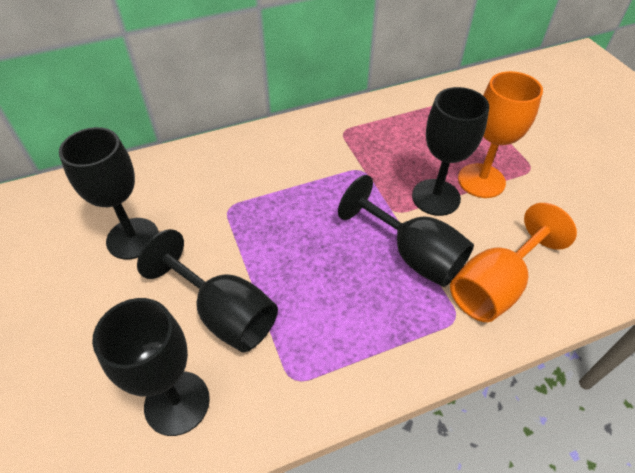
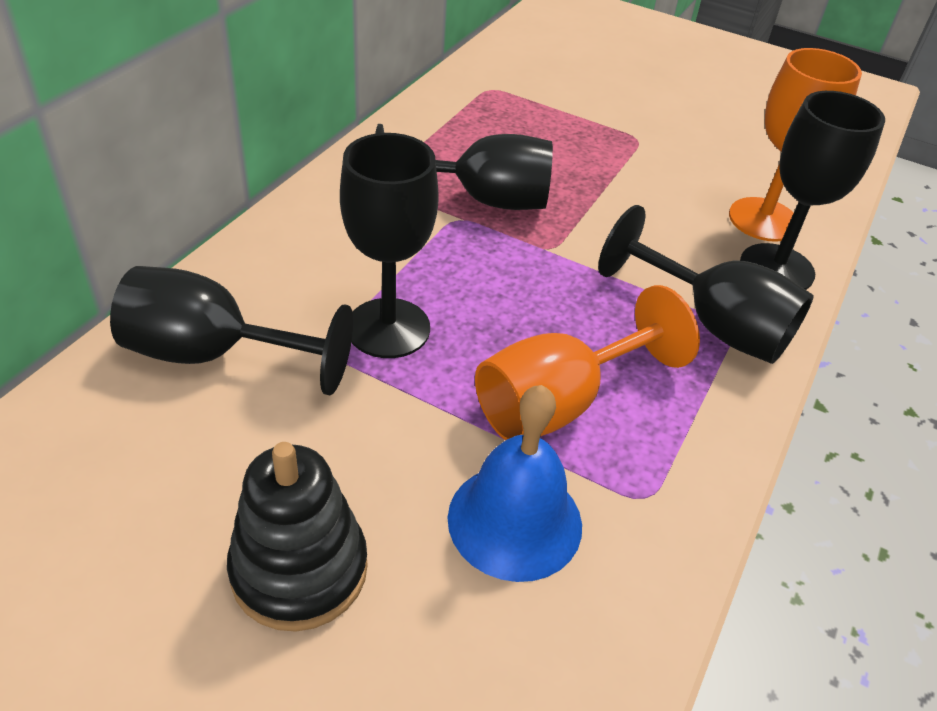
black stacking toy: none = 0 -> [227,442,368,632] = 1
blue bell: none = 0 -> [448,385,582,582] = 1

